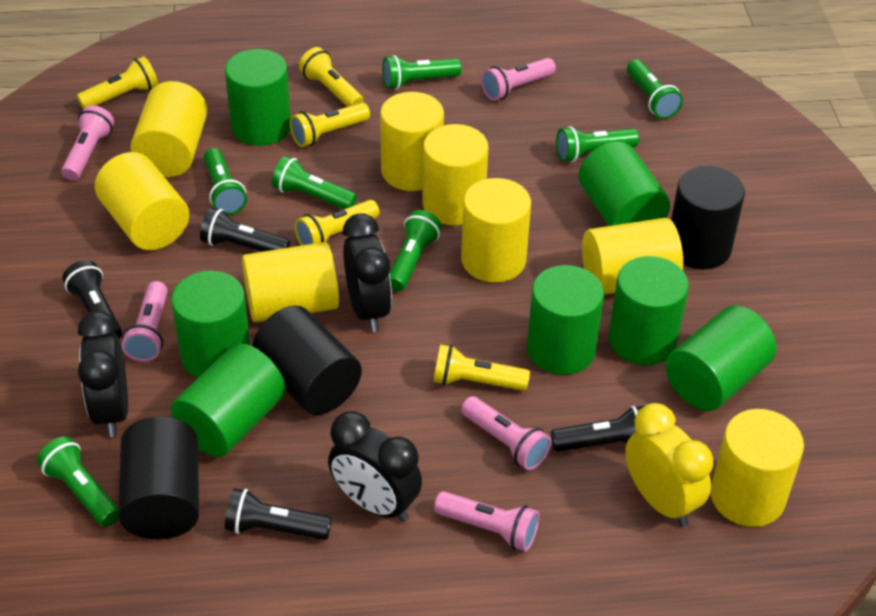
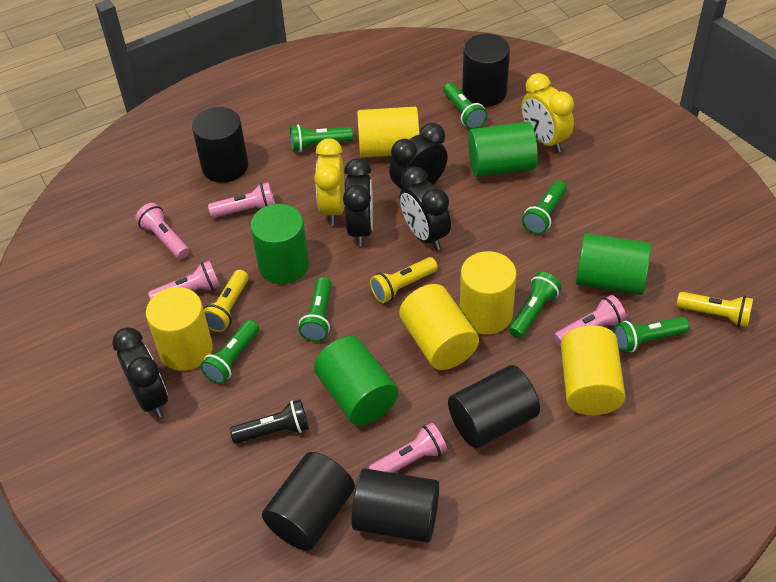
black clock: [78,311,128,437] [328,411,422,522] [343,213,392,332] = 3 -> [112,328,168,418] [343,158,373,246] [389,123,448,198] [400,166,451,250] = 4
black cylinder: [119,417,199,540] [252,305,362,415] [671,166,745,269] = 3 -> [192,107,248,183] [262,452,355,551] [351,468,439,543] [448,365,540,448] [462,34,510,107] = 5
black flashlight: [63,260,122,339] [200,207,290,252] [225,488,332,540] [551,406,644,452] = 4 -> [230,399,309,444] = 1
green cylinder: [171,271,250,378] [171,343,286,457] [225,49,291,146] [527,265,604,375] [578,142,670,226] [608,256,689,365] [666,305,776,411] = 7 -> [250,204,309,284] [314,336,398,425] [468,122,538,177] [576,233,651,295] = 4
yellow clock: [625,403,713,527] = 1 -> [314,138,344,225] [521,73,574,153] = 2
yellow cylinder: [95,152,189,250] [130,81,208,177] [242,242,339,323] [380,92,444,191] [422,124,489,225] [461,178,531,283] [582,218,683,295] [711,409,804,527] = 8 -> [146,287,213,371] [357,107,420,158] [399,284,479,370] [460,251,517,335] [561,325,625,415] = 5
yellow flashlight: [77,56,158,109] [290,103,370,147] [295,200,379,246] [299,47,364,107] [433,344,530,391] = 5 -> [203,270,249,332] [370,257,438,303] [677,292,753,327] = 3

